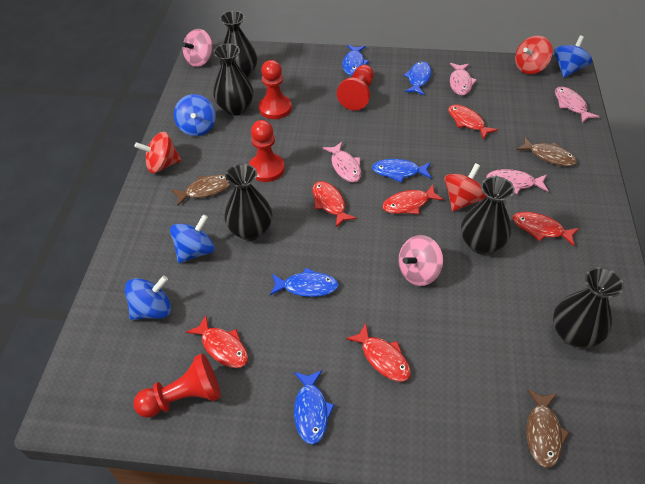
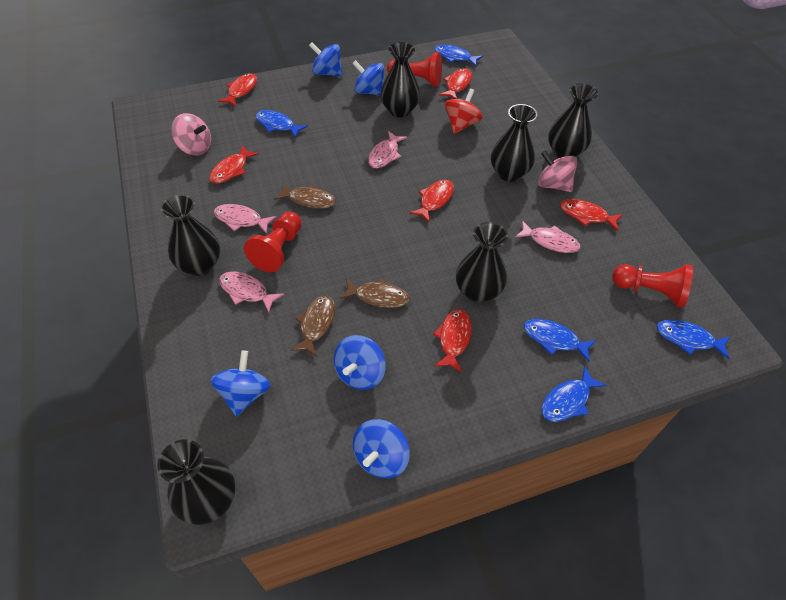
black vase: [213,43,254,115] [219,11,257,78] [224,164,272,241] [461,176,515,255] [553,267,624,348] = 5 -> [157,439,235,525] [160,195,220,276] [380,42,420,117] [456,222,508,303] [491,104,538,182] [548,83,598,158] = 6
blue spinning top: [125,276,171,320] [170,214,215,263] [174,94,216,136] [554,35,592,78] = 4 -> [211,351,270,416] [309,42,343,77] [334,335,386,390] [352,60,384,96] [353,419,410,478] = 5
red pawn: [134,353,221,418] [249,120,285,182] [259,60,292,119] [337,65,374,111] = 4 -> [244,212,302,272] [387,53,442,87] [612,264,693,307] = 3
red spinning top: [134,132,182,173] [444,163,487,212] [515,36,553,74] = 3 -> [444,89,482,134] = 1

